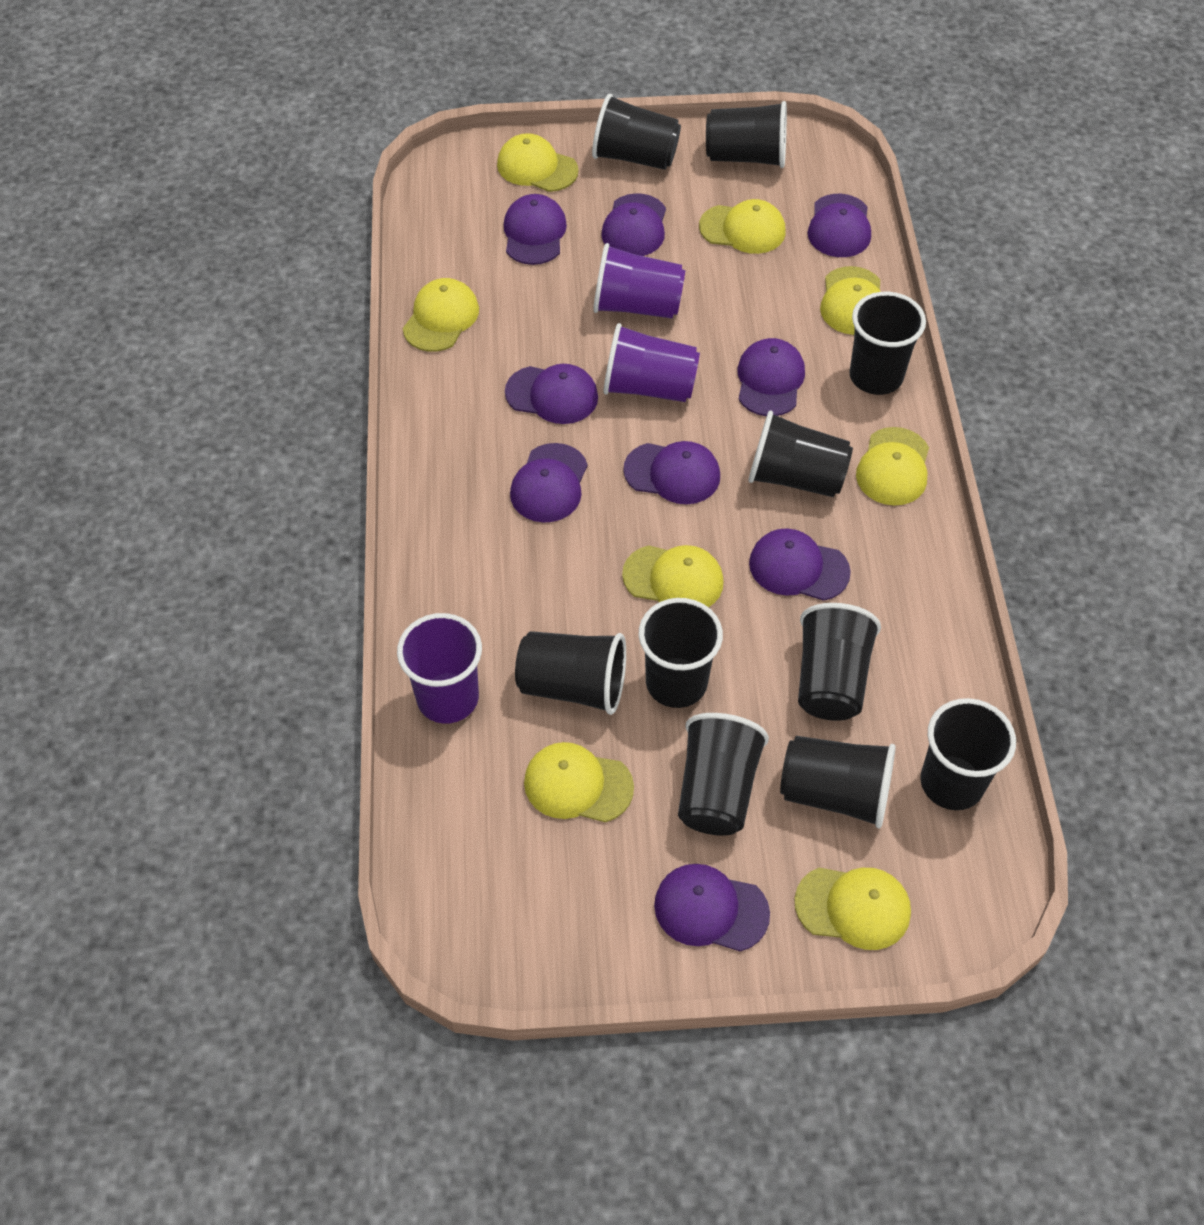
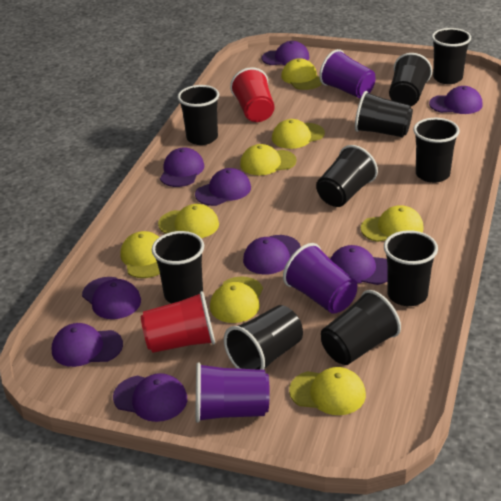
red cup: none = 0 -> [141,291,215,353] [230,67,274,122] = 2

